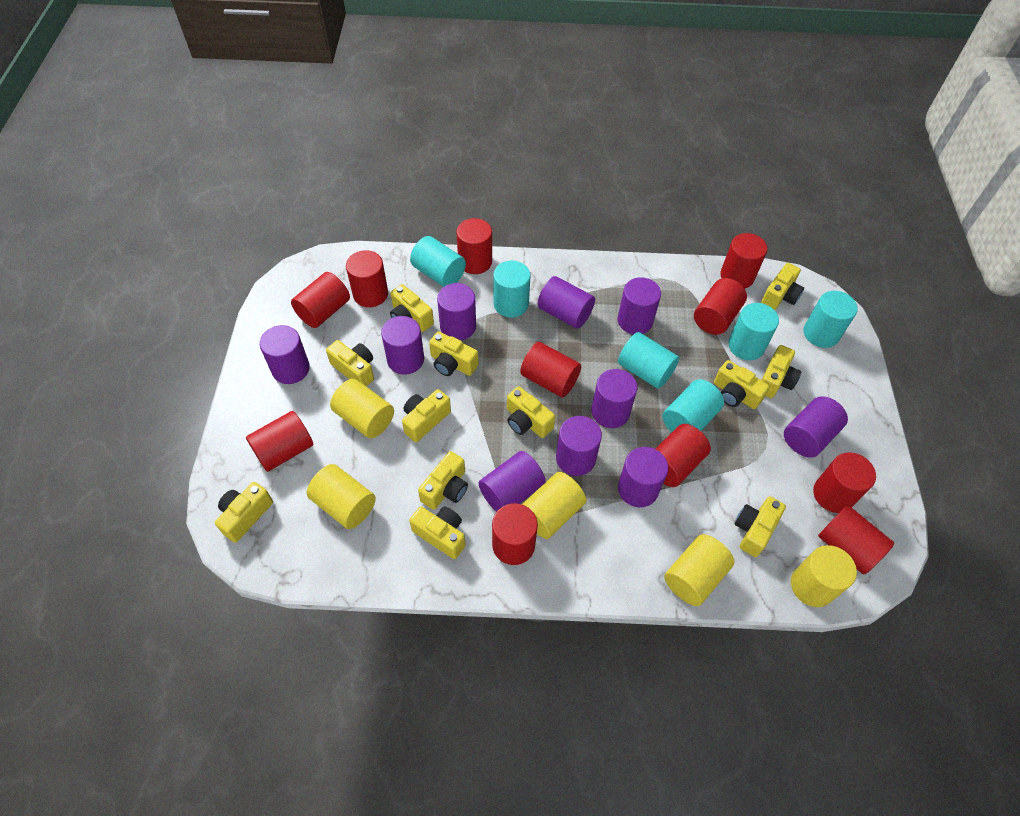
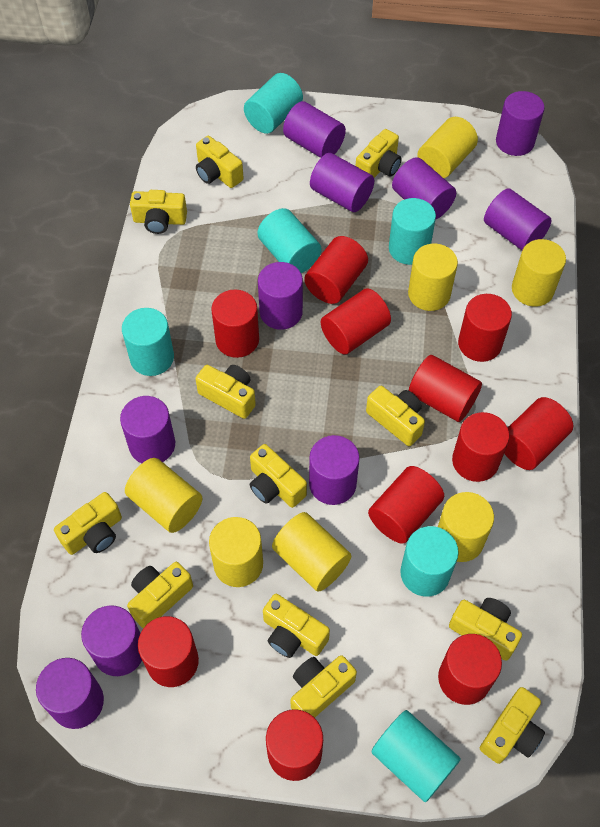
yellow cylinder: [307,464,376,529] [330,379,394,438] [522,472,586,539] [664,534,735,606] [791,545,857,607] = 5 -> [125,458,203,533] [209,517,263,587] [272,512,352,592] [408,244,458,311] [417,117,478,178] [438,492,494,562] [512,239,566,307] = 7

